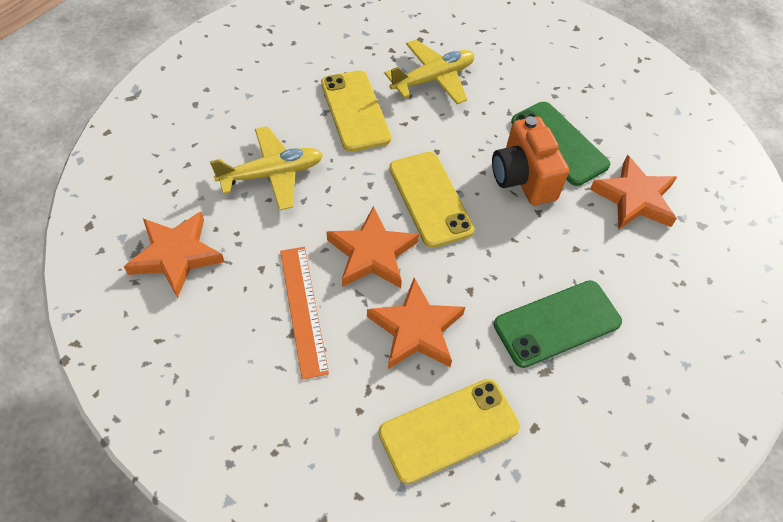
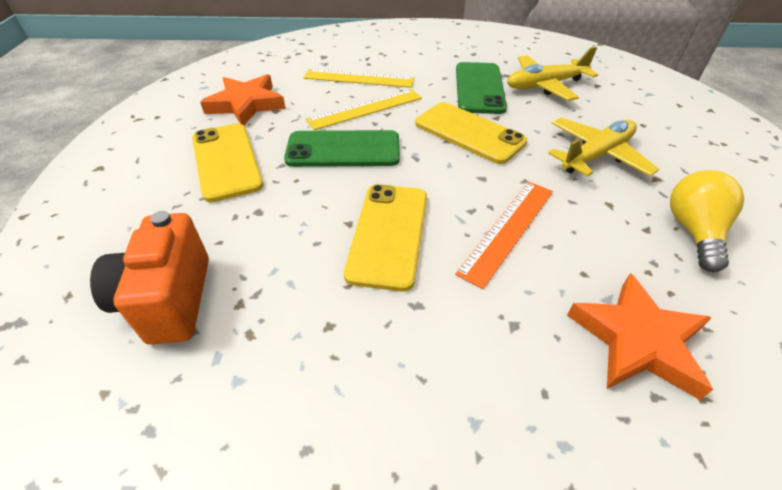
orange star: [124,212,225,298] [327,206,419,288] [367,278,465,369] [590,155,677,230] = 4 -> [200,74,286,125] [567,273,713,400] = 2
yellow light bulb: none = 0 -> [670,170,744,272] = 1
yellow ruler: none = 0 -> [304,69,414,88] [306,89,422,130] = 2

